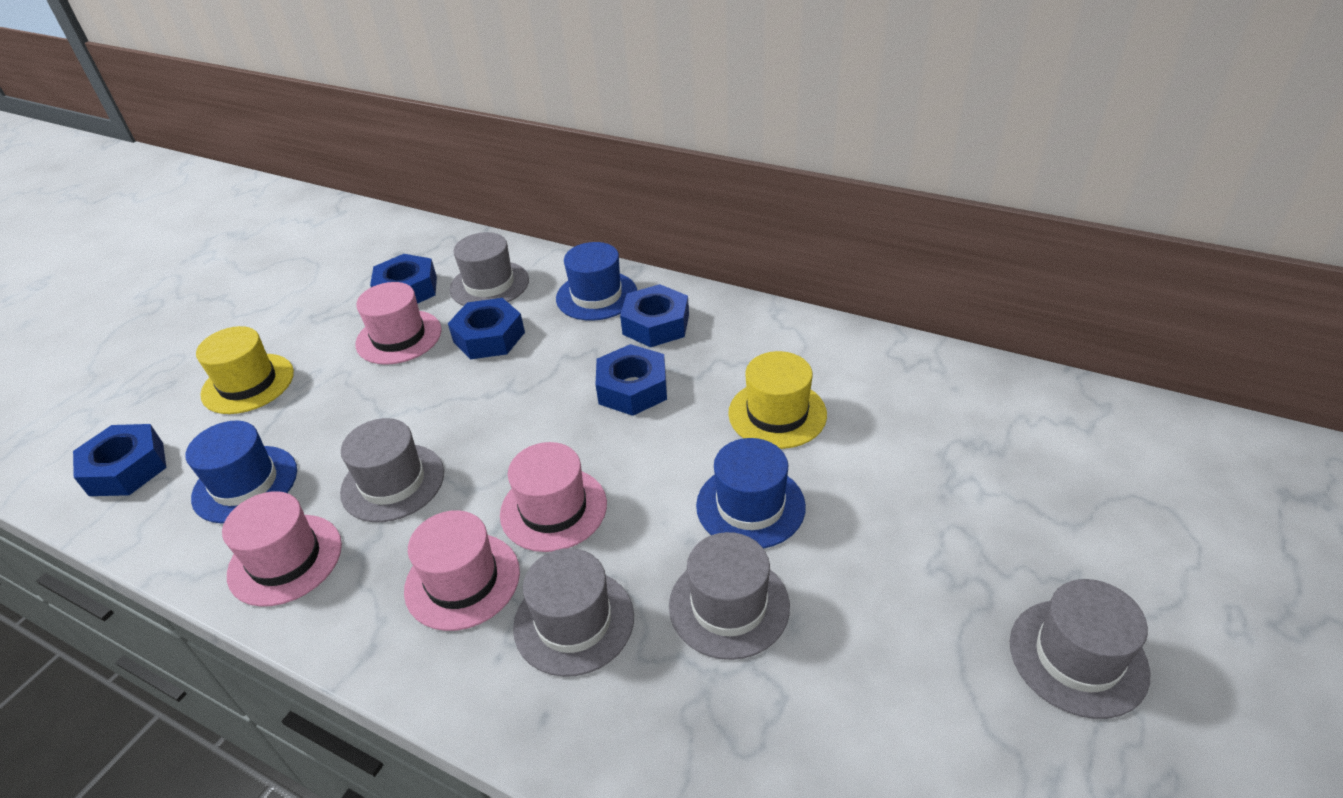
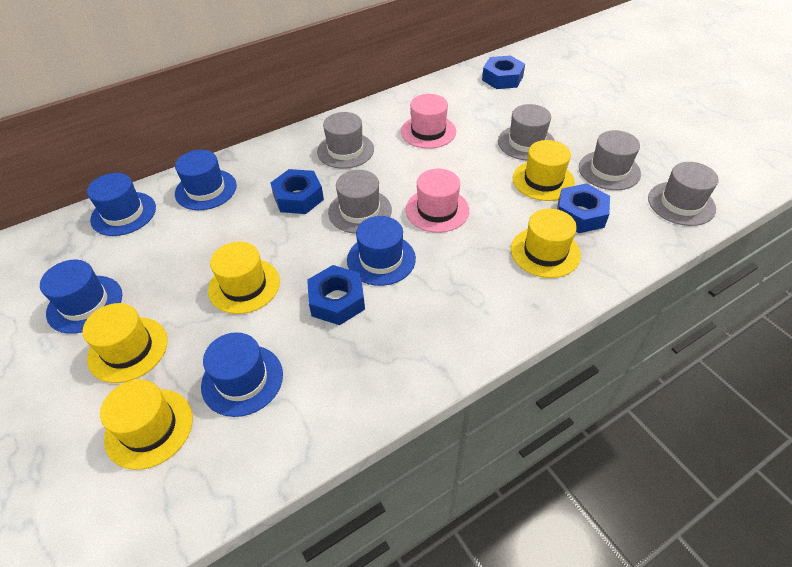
blue hat: [186,421,297,523] [556,242,637,321] [696,438,806,549] = 3 -> [40,260,122,334] [87,173,156,236] [175,150,237,210] [201,332,283,417] [347,216,416,286] = 5
blue nut: [73,424,167,496] [370,254,437,304] [448,298,525,359] [596,344,667,416] [620,284,689,347] = 5 -> [270,169,324,214] [307,265,365,325] [482,55,525,89] [557,183,610,233] = 4
pink hat: [222,491,342,607] [355,282,442,365] [404,510,520,631] [500,442,607,552] = 4 -> [401,94,456,149] [405,169,469,233] = 2
yellow hat: [196,326,294,414] [728,351,827,449] = 2 -> [83,303,168,383] [100,379,193,470] [208,242,280,314] [511,208,581,278] [513,140,575,201] = 5

